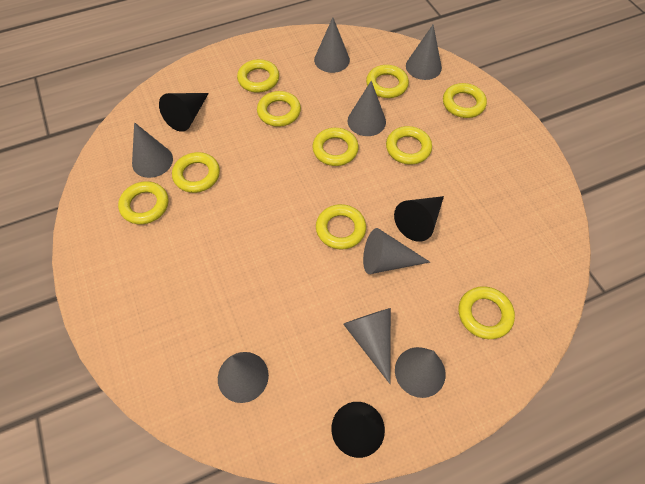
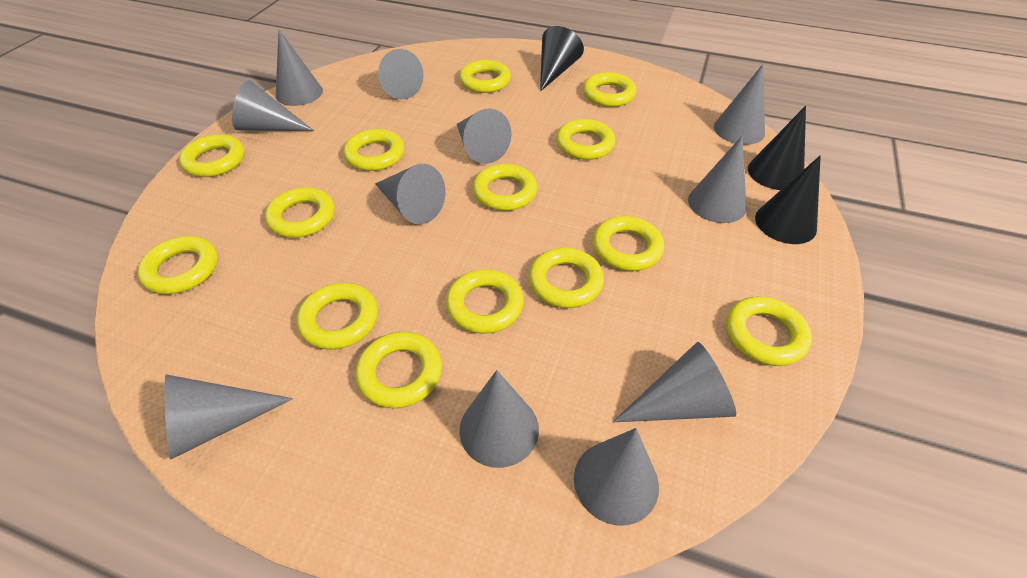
grey cone: [132,122,173,178] [218,352,269,403] [314,17,350,73] [343,308,391,384] [348,81,386,136] [363,228,430,274] [395,347,446,398] [406,25,442,80] = 8 -> [165,374,293,460] [232,80,314,131] [276,30,323,106] [375,164,445,224] [378,49,423,100] [457,108,511,164] [459,370,539,468] [574,428,659,526] [613,342,736,422] [688,136,747,223] [714,64,765,145] = 11
yellow ring: [118,181,168,224] [172,152,220,193] [237,59,279,93] [257,91,301,127] [312,128,359,166] [316,204,366,249] [366,65,409,98] [386,126,432,165] [443,83,487,118] [459,286,515,339] = 10 -> [137,236,218,294] [179,134,245,177] [265,187,335,238] [296,283,378,350] [343,129,404,171] [355,332,442,408] [446,269,524,334] [459,60,511,93] [473,164,537,211] [529,248,604,308] [556,119,615,160] [583,72,636,107] [592,216,664,271] [726,296,811,366] = 14

